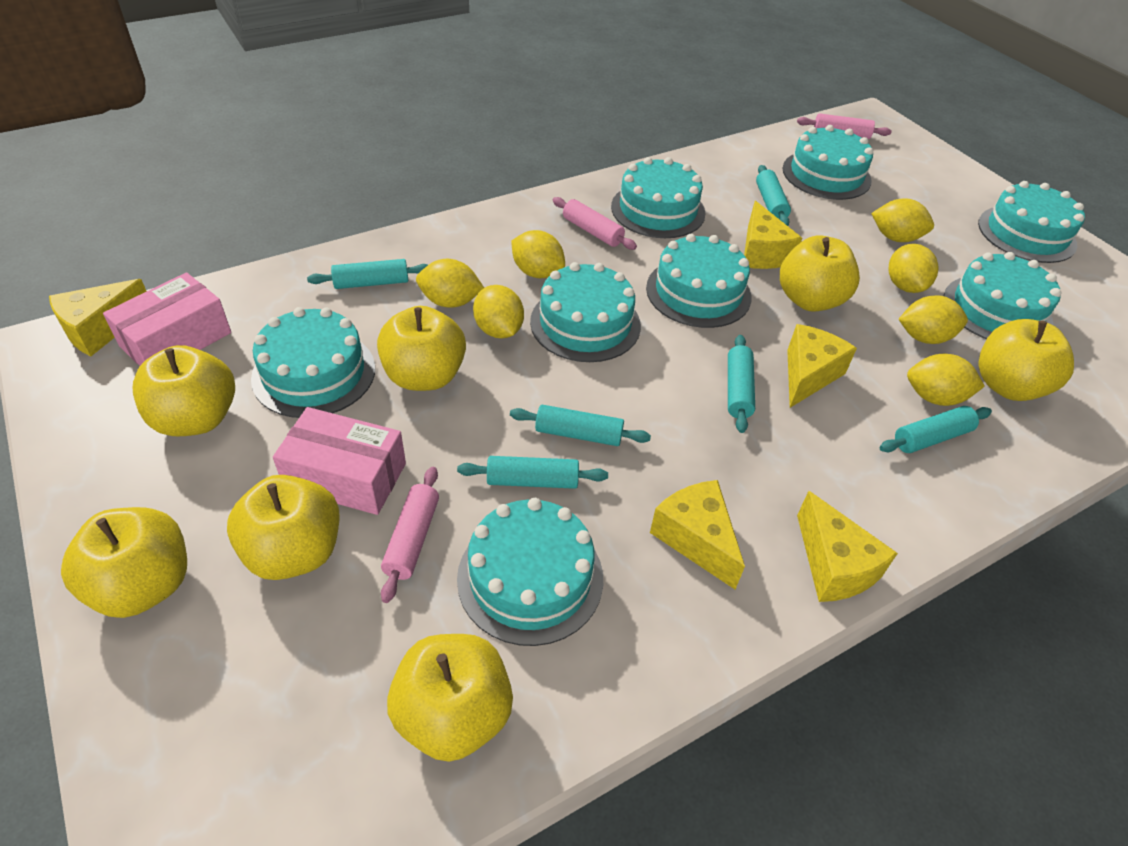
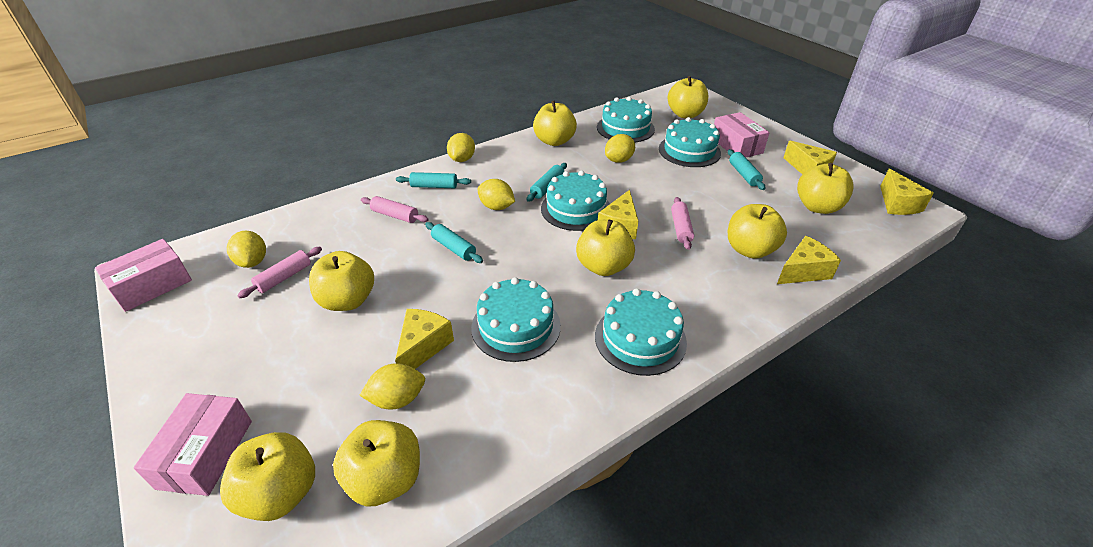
pink box: [103,272,231,366] [273,407,406,515] = 2 -> [95,239,192,312] [134,393,252,496] [714,112,770,157] = 3
turquoise cake: [251,307,375,418] [457,498,603,646] [530,262,641,362] [611,157,705,238] [646,234,751,328] [783,125,873,200] [944,252,1061,339] [978,181,1085,263] = 8 -> [471,277,561,362] [541,170,610,231] [595,288,687,376] [597,97,655,142] [659,117,721,167] = 5
turquoise rolling pin: [307,259,428,289] [457,456,608,489] [510,405,651,446] [728,335,755,433] [756,165,791,226] [880,406,992,453] = 6 -> [396,172,471,188] [425,222,483,263] [527,163,567,202] [728,149,765,190] = 4
yellow apple: [61,507,187,618] [132,345,235,436] [227,475,339,580] [377,306,466,391] [387,634,513,762] [780,235,860,312] [979,319,1074,401] = 7 -> [220,432,315,521] [309,251,374,311] [333,420,420,507] [533,101,577,146] [576,220,635,276] [667,76,708,118] [728,204,787,259] [797,163,854,214] = 8
yellow lemon: [416,259,484,308] [473,285,524,339] [511,230,565,278] [871,198,934,242] [888,244,938,293] [899,295,968,344] [907,354,985,406] = 7 -> [227,231,266,268] [360,363,425,410] [447,133,475,162] [478,179,515,210] [605,134,635,163] = 5

